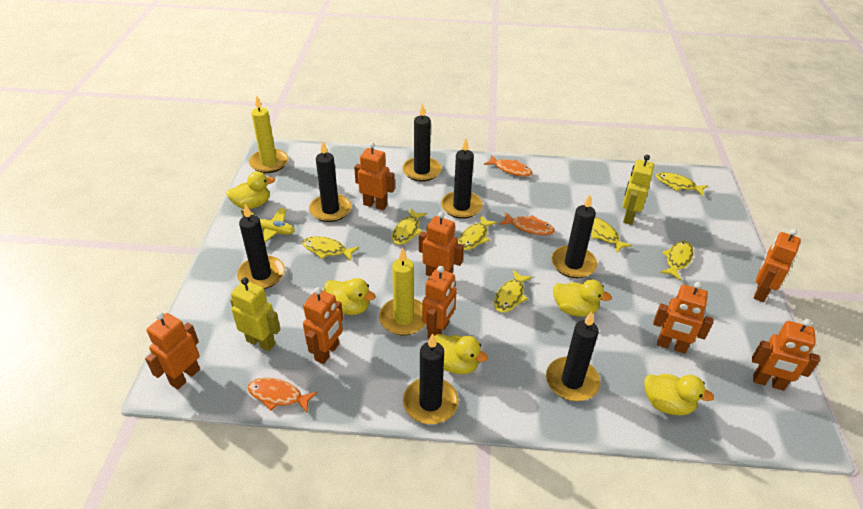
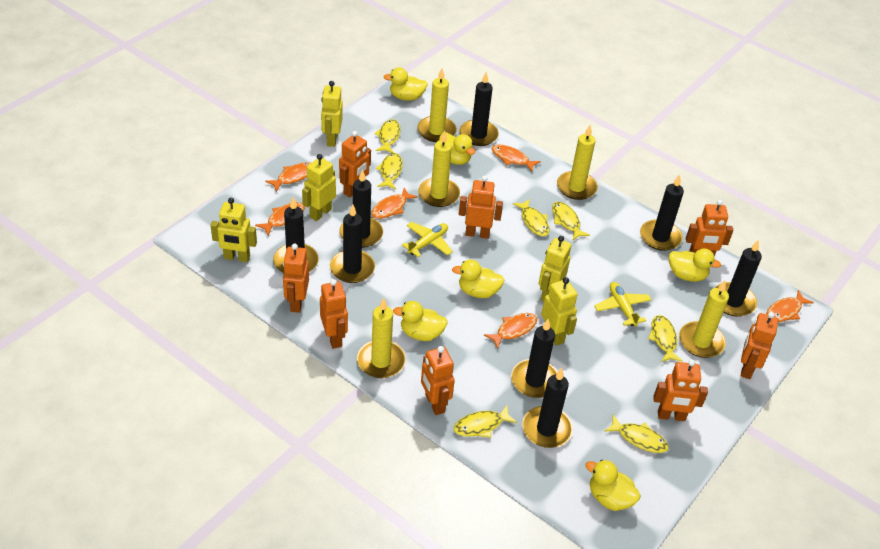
black candle: [237,204,285,289] [309,141,351,222] [402,103,442,182] [403,333,458,424] [441,139,483,219] [546,312,600,401] [551,194,597,278] = 7 -> [273,198,319,273] [330,205,375,283] [340,169,383,248] [459,72,499,146] [511,319,557,398] [522,368,573,448] [640,175,684,251] [715,239,762,317] = 8
orange fish: [248,378,318,413] [484,155,533,177] [499,212,555,235] = 3 -> [255,202,305,236] [265,162,311,192] [371,188,418,219] [484,313,537,349] [492,145,541,172] [766,290,814,322] = 6
yellow candle: [249,95,288,173] [379,248,426,335] = 2 -> [357,298,405,378] [417,68,457,142] [418,130,460,207] [557,125,598,200] [679,280,729,358] = 5
yellow duck: [226,171,275,209] [324,278,375,315] [435,334,488,374] [553,279,612,317] [645,374,714,416] = 5 -> [383,67,428,101] [393,301,448,341] [439,132,475,165] [452,260,505,298] [585,460,641,511] [669,248,721,282] = 6
yellow plane: [241,208,295,242] = 1 -> [402,222,453,257] [594,282,651,326] = 2
yellow robot: [230,277,280,351] [622,155,654,225] = 2 -> [211,198,257,262] [302,154,336,221] [321,81,343,147] [539,236,571,301] [541,277,578,346] = 5

